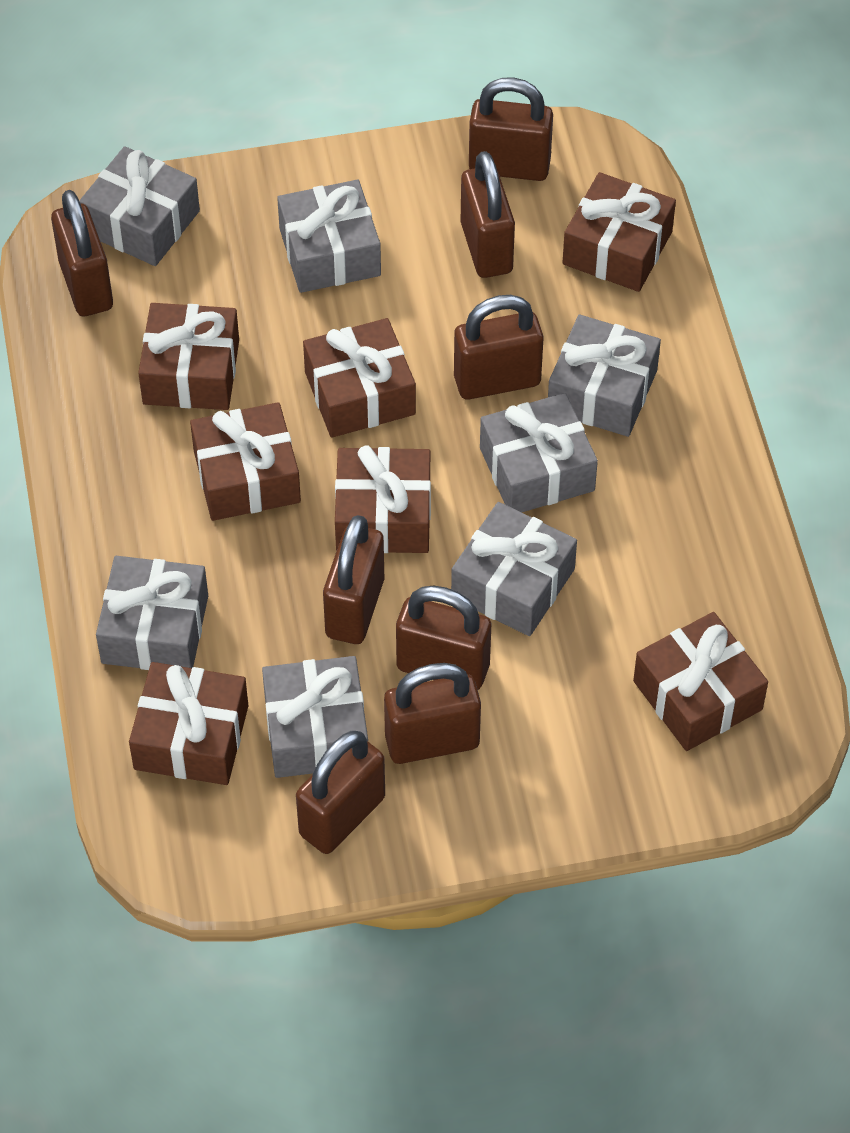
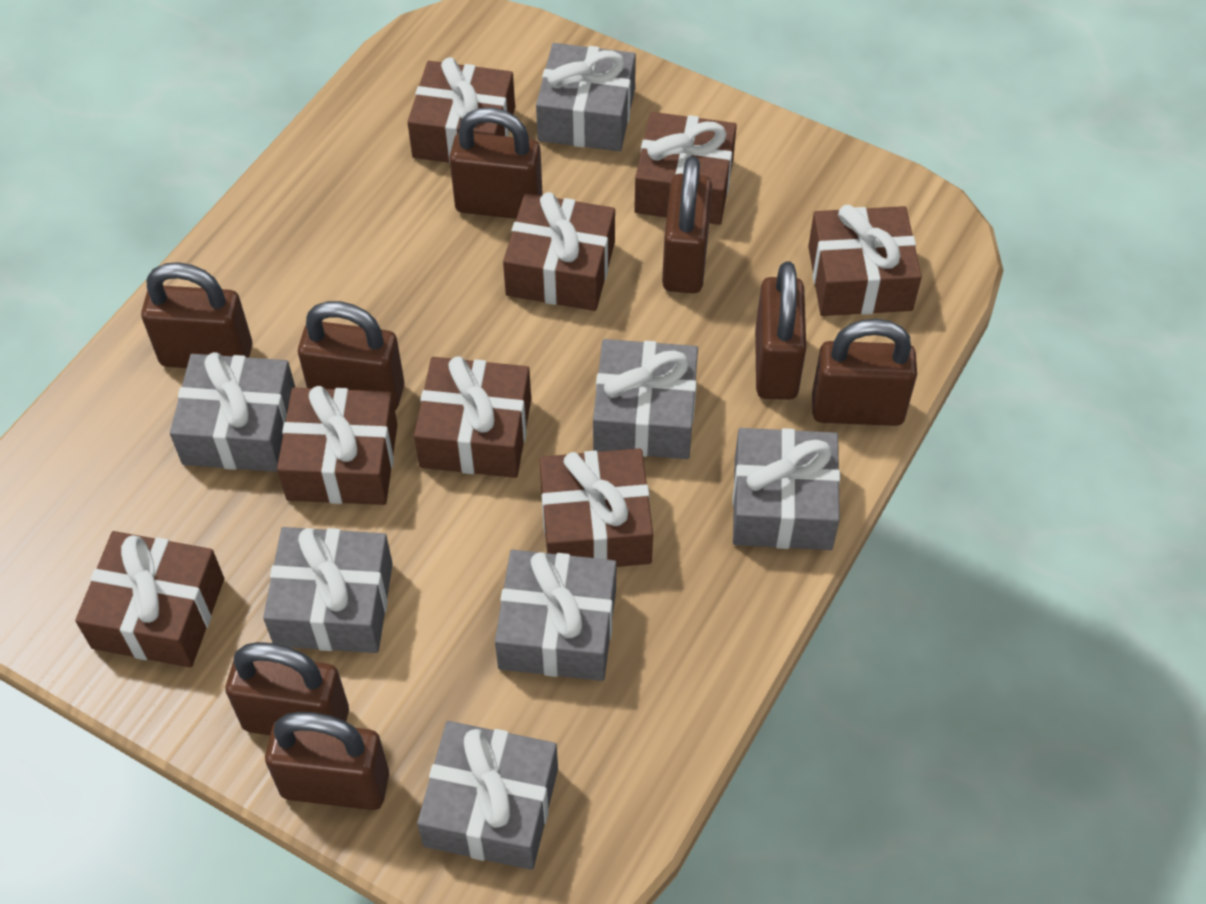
brown gift: [129,662,248,785] [138,303,239,410] [190,402,301,521] [303,318,416,438] [335,445,431,553] [562,172,676,292] [633,612,768,751] = 7 -> [75,531,224,668] [277,386,398,505] [407,57,515,163] [414,356,531,478] [503,192,615,311] [539,448,653,567] [634,112,737,225] [808,205,922,316] = 8

